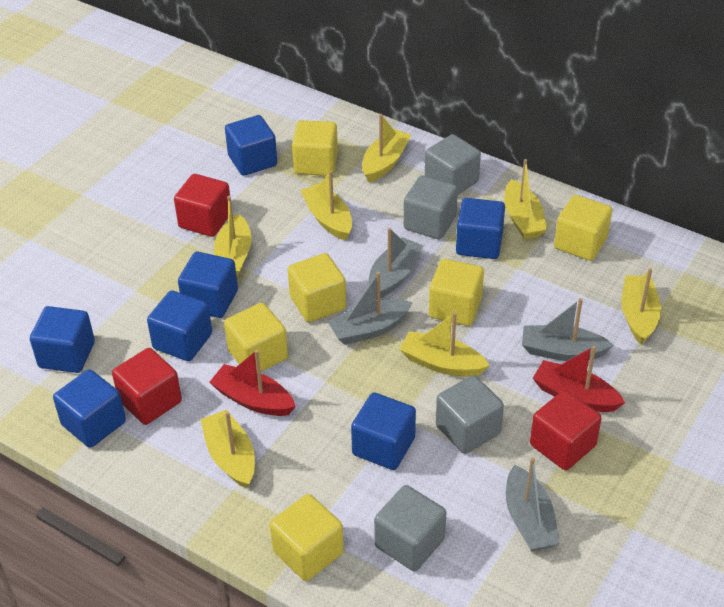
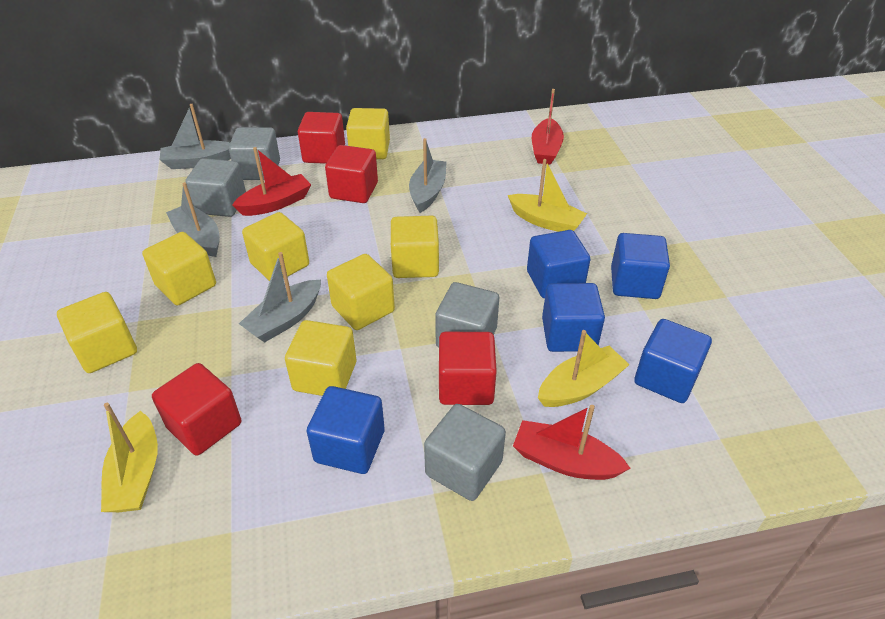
blue cube: [30,306,95,373] [53,369,126,448] [147,290,212,361] [178,252,238,318] [225,115,277,176] [351,392,416,470] [456,198,505,259] = 7 -> [307,386,385,474] [527,230,591,298] [542,283,605,352] [611,233,670,299] [634,319,712,403] = 5
red boat: [209,350,296,416] [533,345,625,412] = 2 -> [232,147,311,216] [513,405,631,480] [532,89,564,165] = 3
red cube: [112,348,182,425] [174,174,230,237] [530,390,602,470] = 3 -> [152,363,241,456] [298,112,345,164] [325,145,378,203] [439,332,497,405] = 4
yellow boat: [200,410,255,488] [214,196,252,277] [300,170,352,241] [362,114,411,182] [399,312,490,377] [504,159,547,239] [622,268,661,344] = 7 -> [101,403,158,512] [508,159,587,232] [538,330,630,407] = 3
yellow cube: [224,303,288,372] [270,494,344,581] [288,253,346,322] [292,120,338,176] [429,259,484,326] [554,195,612,261] = 6 -> [57,292,137,373] [142,232,216,306] [242,212,309,281] [285,320,356,396] [327,254,395,330] [346,108,390,159] [391,216,439,278] = 7

